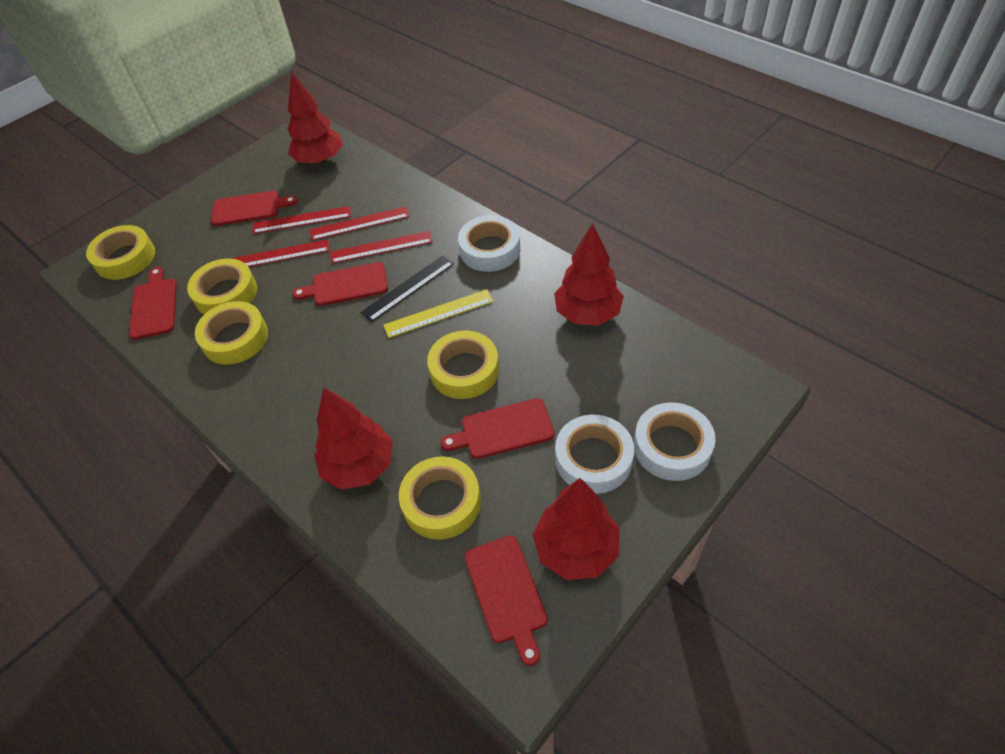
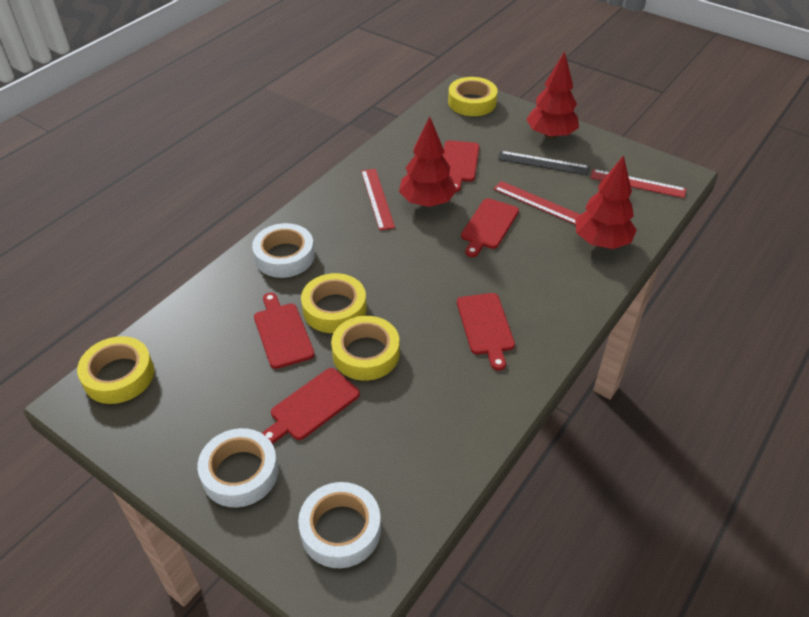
red ruler: [230,239,330,267] [253,206,351,234] [310,206,410,241] [330,231,433,264] = 4 -> [361,169,395,230] [494,181,581,225] [590,169,686,198] = 3
red tree: [288,71,343,165] [314,388,393,490] [532,478,619,580] [554,223,624,325] = 4 -> [399,116,457,207] [526,51,579,139] [575,155,637,249] = 3
yellow ruler: [383,289,494,338] = 1 -> none = 0
yellow tape: [86,225,155,280] [187,258,257,314] [195,301,268,365] [399,456,481,540] [427,331,499,399] = 5 -> [77,336,154,404] [301,273,367,333] [331,316,400,381] [448,77,498,116] = 4

